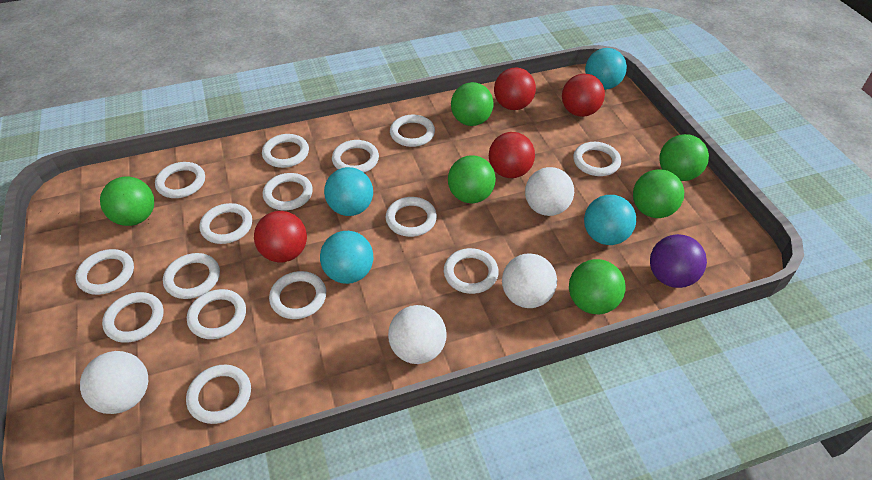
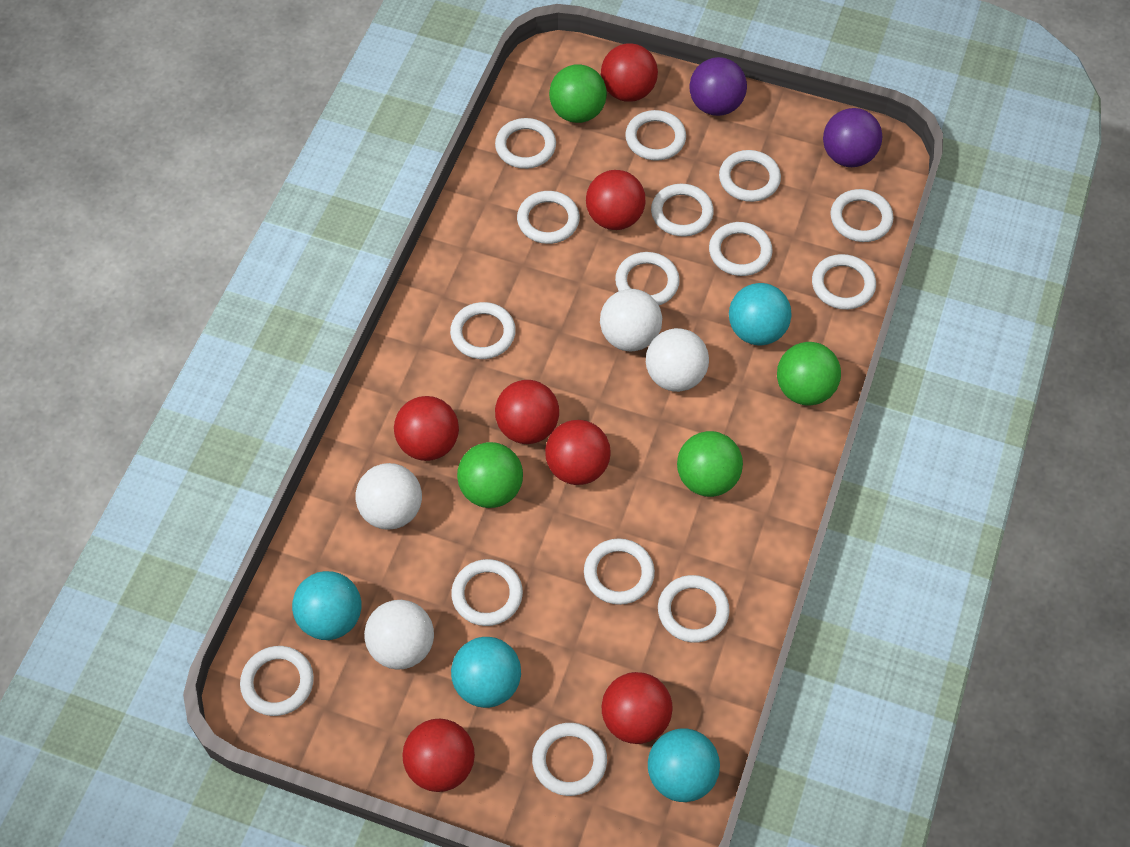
green ball: [100,177,154,226] [448,155,496,203] [451,82,494,126] [569,259,626,314] [633,169,684,218] [659,134,709,181] = 6 -> [457,442,523,508] [549,64,607,123] [677,431,743,497] [777,342,841,405] = 4
purple ball: [650,234,707,288] = 1 -> [689,57,747,116] [823,108,882,167] = 2
red ball: [254,211,307,263] [489,132,535,178] [494,68,536,110] [562,74,605,117] = 4 -> [394,396,459,461] [402,719,475,792] [495,380,559,444] [545,420,611,485] [586,170,645,230] [601,43,658,102] [602,672,673,744] = 7

